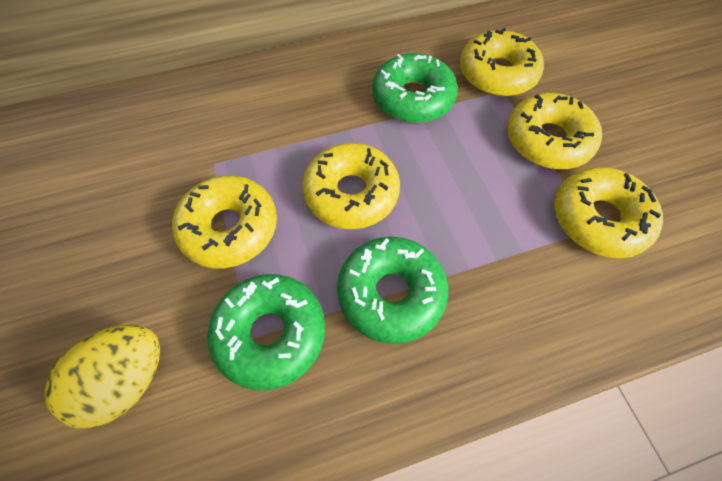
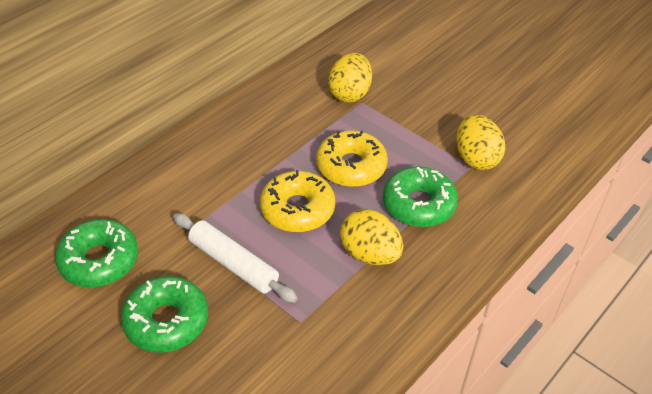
white rolling pin: none = 0 -> [173,213,298,303] = 1
yellow donut: [172,175,277,268] [302,143,400,229] [460,28,544,96] [507,93,602,169] [554,167,663,258] = 5 -> [260,170,335,232] [316,130,388,187] = 2
yellow egg: [45,324,160,428] = 1 -> [328,53,372,103] [340,209,403,265] [457,115,505,170] = 3

